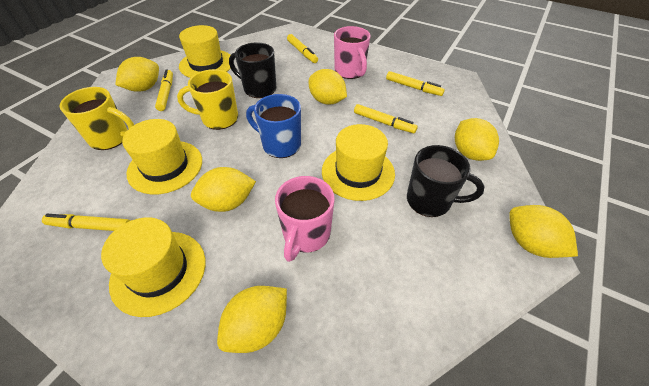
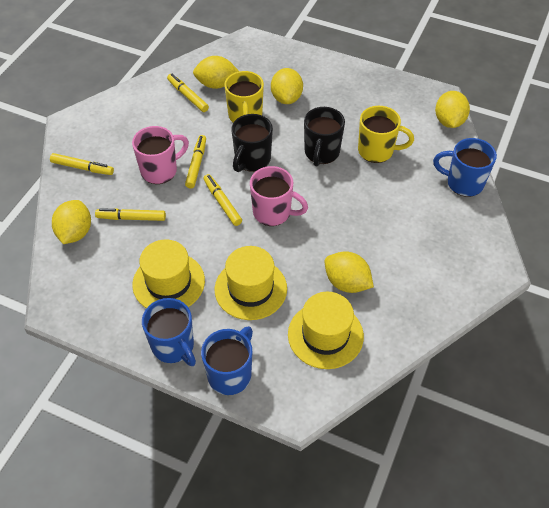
blue mug: [246,94,301,158] = 1 -> [142,298,196,366] [201,326,253,395] [433,138,497,197] = 3
yellow hat: [101,217,206,317] [122,119,202,194] [179,25,231,78] [322,124,395,201] = 4 -> [132,239,205,308] [215,246,287,320] [288,292,364,369] = 3
yellow lemon: [115,57,159,92] [191,167,256,212] [217,286,287,353] [309,69,347,105] [455,118,499,161] [509,205,578,258] = 6 -> [52,200,91,244] [193,56,239,89] [271,68,303,104] [325,251,374,293] [435,91,470,128] = 5

